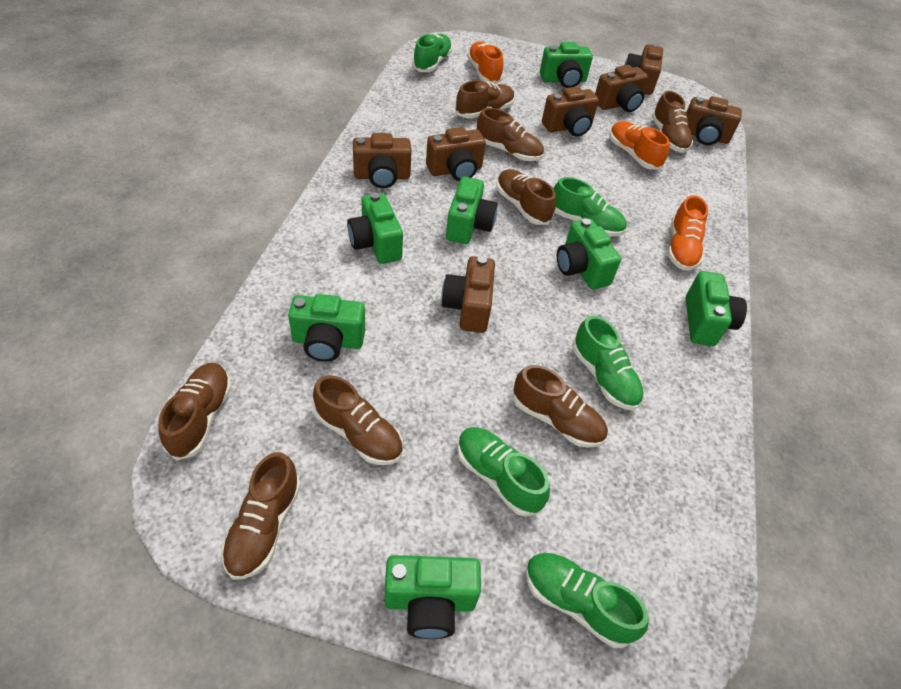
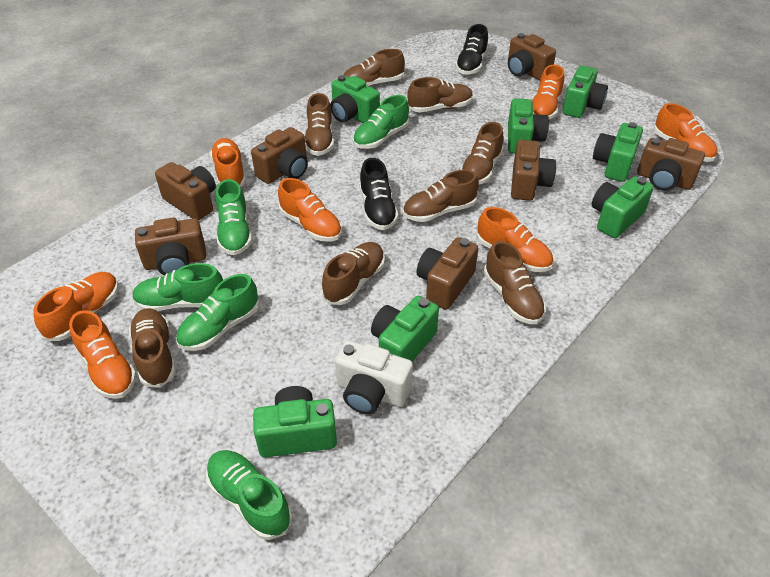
black shoe: none = 0 -> [359,158,398,230] [455,24,488,75] = 2
orange shoe: [467,41,503,84] [609,121,670,170] [668,195,708,270] = 3 -> [33,272,119,341] [69,310,137,399] [210,138,246,187] [278,178,342,242] [477,207,553,272] [532,64,564,119] [654,103,718,162] = 7
white camera: none = 0 -> [335,341,413,414] = 1

